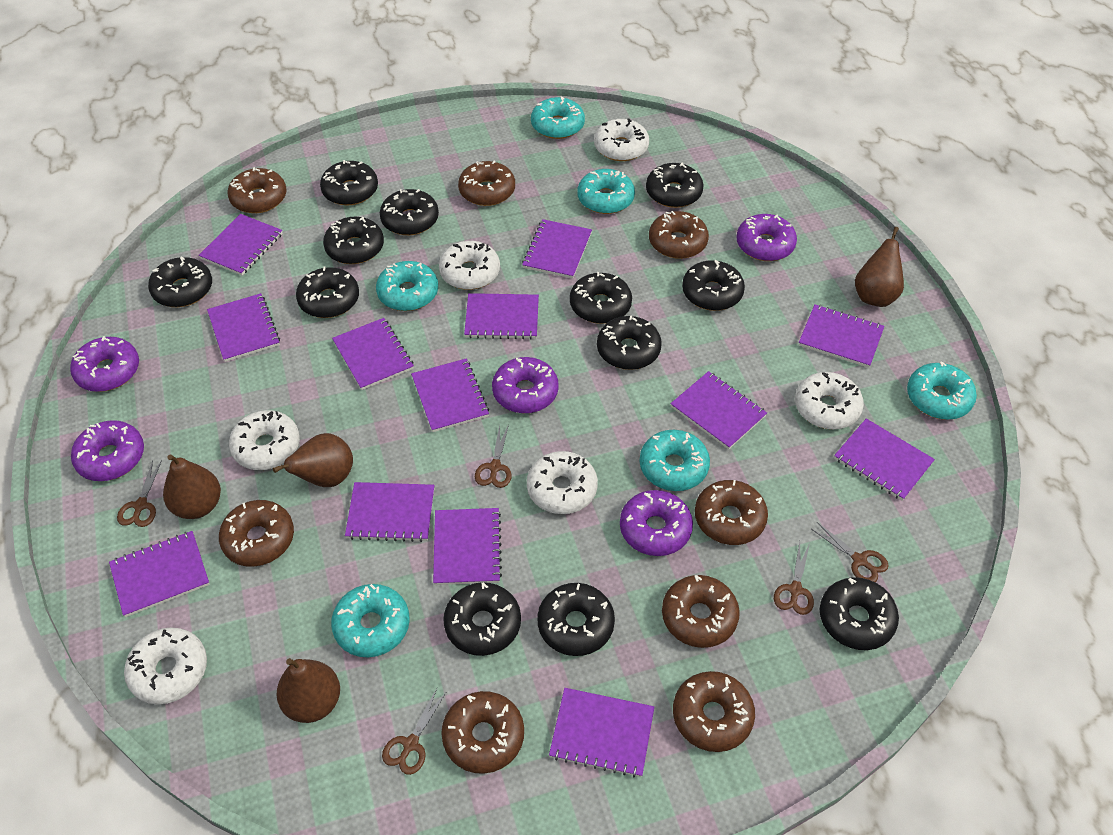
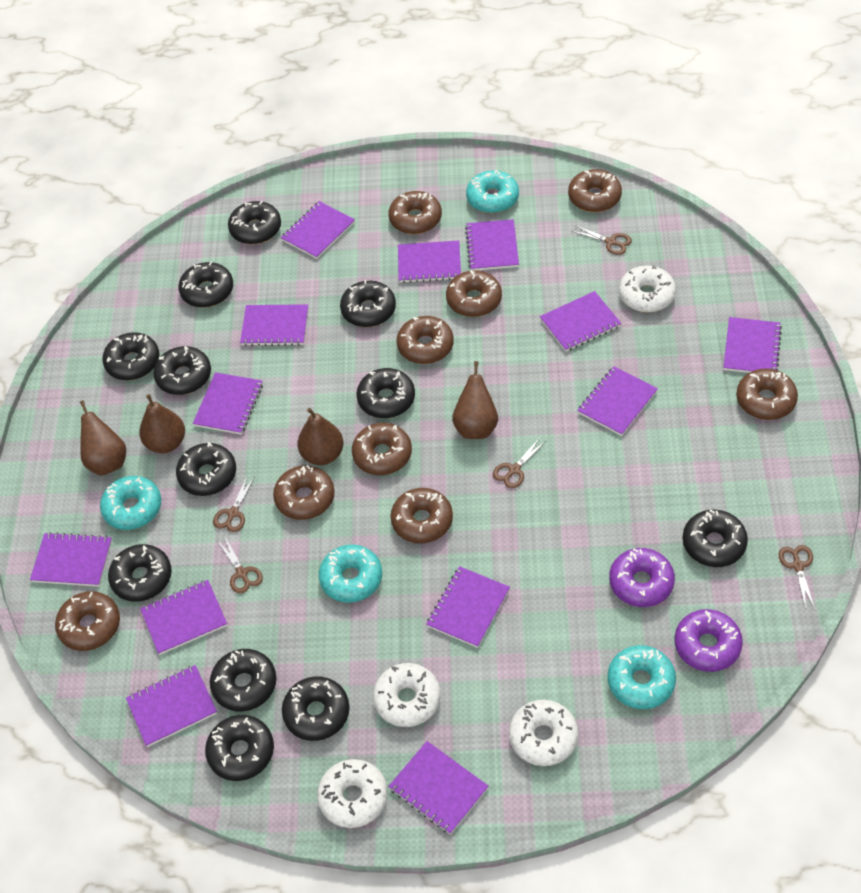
brown donut: [219,500,294,567] [228,167,286,213] [441,691,524,774] [458,160,515,206] [649,211,709,259] [662,575,740,648] [673,671,755,752] [695,480,768,545] = 8 -> [55,591,120,651] [273,465,335,520] [352,423,412,475] [388,191,442,234] [390,488,453,543] [396,316,454,364] [446,270,502,317] [568,169,622,212] [736,369,798,420] = 9
purple donut: [70,336,139,392] [71,420,144,481] [492,357,559,413] [620,490,693,556] [736,214,797,261] = 5 -> [609,548,675,607] [674,609,743,672] = 2
turquoise donut: [331,584,410,657] [376,261,438,311] [531,96,585,139] [577,169,635,214] [640,430,710,491] [907,362,977,420] = 6 -> [100,476,161,530] [319,544,382,603] [466,170,519,213] [608,645,676,709] = 4
white donut: [124,628,207,705] [229,410,300,470] [439,241,500,290] [527,451,598,514] [594,118,649,161] [795,372,864,429] = 6 -> [317,759,388,828] [373,663,441,727] [509,700,578,766] [619,265,676,312] = 4

